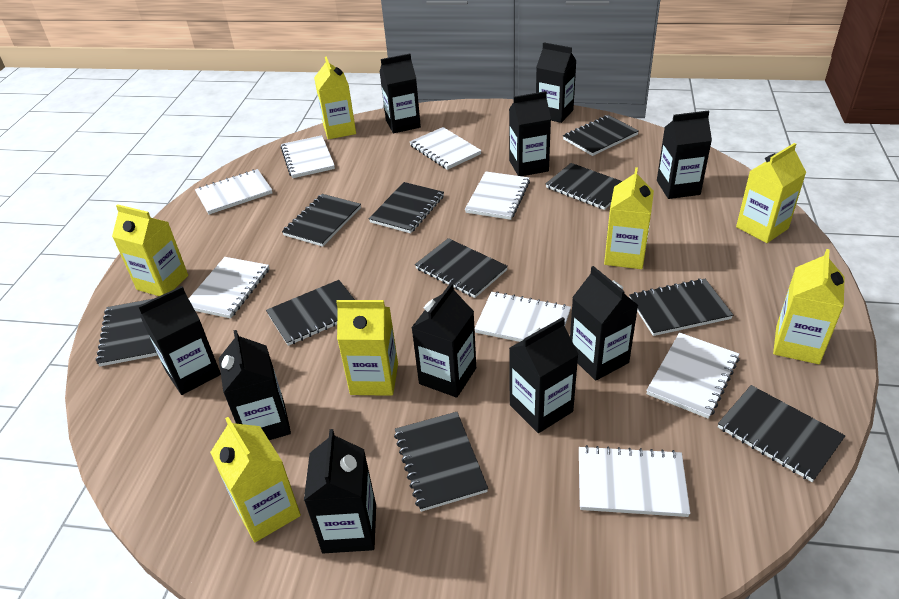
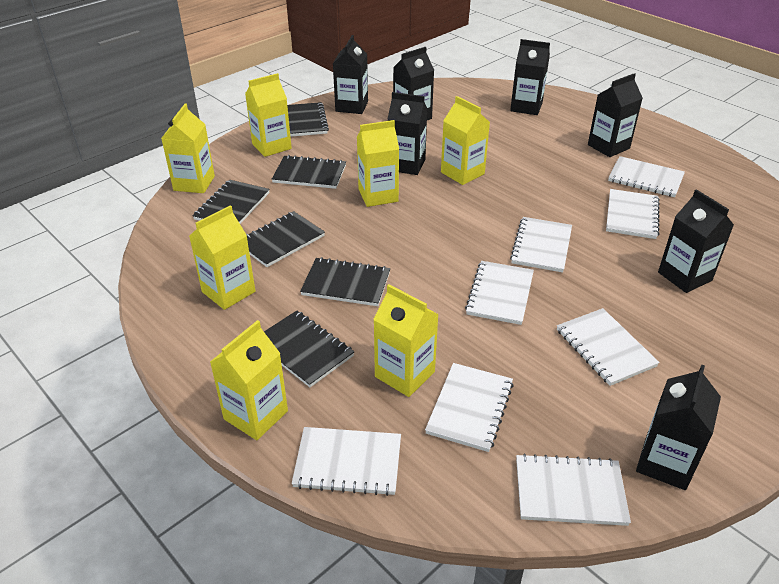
black carton: [138,286,221,395] [219,330,291,440] [304,429,376,553] [380,54,421,133] [411,283,476,398] [509,91,551,176] [509,317,579,433] [536,42,577,123] [570,266,638,381] [657,110,712,199] = 10 -> [333,35,368,114] [388,92,427,175] [393,47,434,120] [510,39,550,115] [588,73,643,157] [636,365,721,490] [658,189,734,293] = 7
black notebook: [96,298,158,367] [266,280,355,346] [282,194,361,247] [369,182,444,233] [394,412,488,512] [415,238,508,298] [545,163,622,210] [563,115,639,156] [629,278,733,336] [718,385,845,482] = 10 -> [192,180,270,224] [246,211,325,267] [264,310,354,387] [272,155,346,189] [287,102,329,137] [300,257,390,306] = 6

